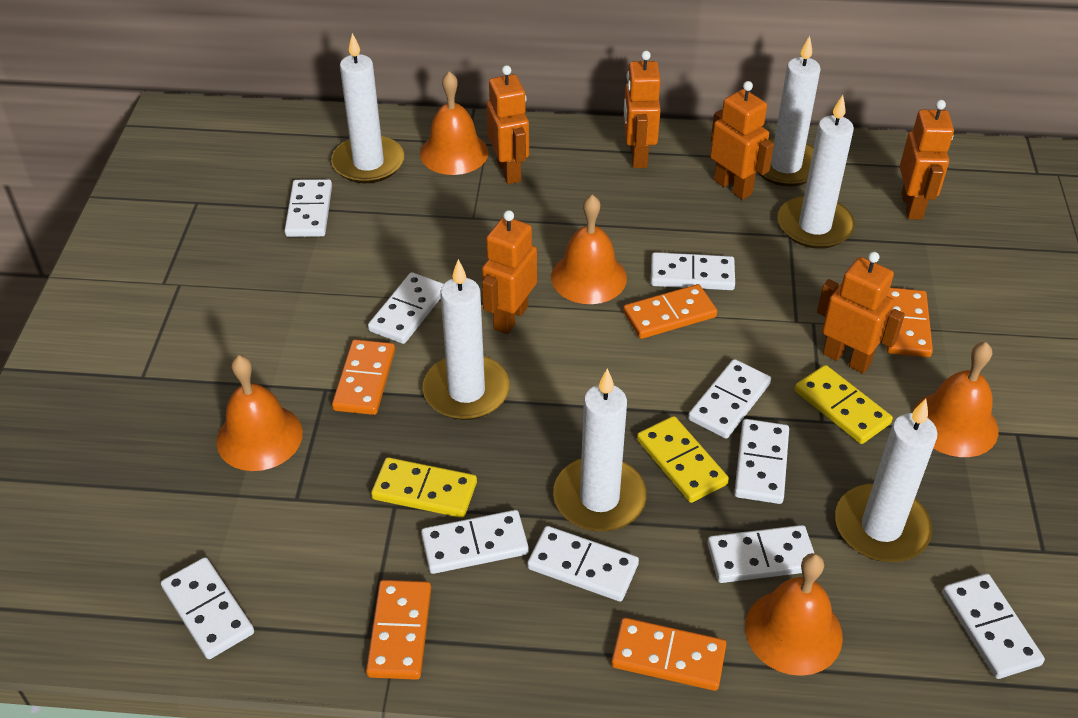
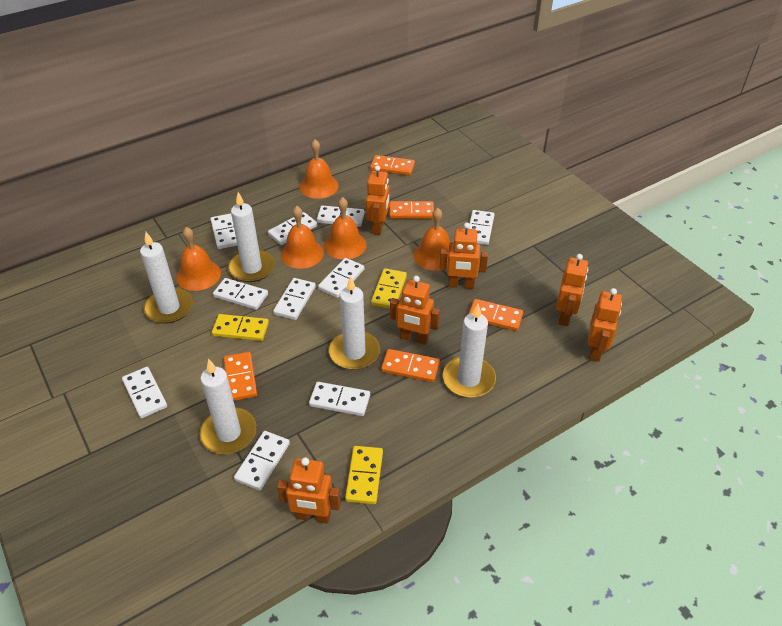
white candle: [331,33,404,183] [423,259,510,420] [553,368,647,532] [757,36,820,186] [777,95,855,249] [835,399,938,562] = 6 -> [140,231,193,324] [199,358,257,454] [228,192,275,282] [329,276,380,370] [443,304,496,398] = 5

